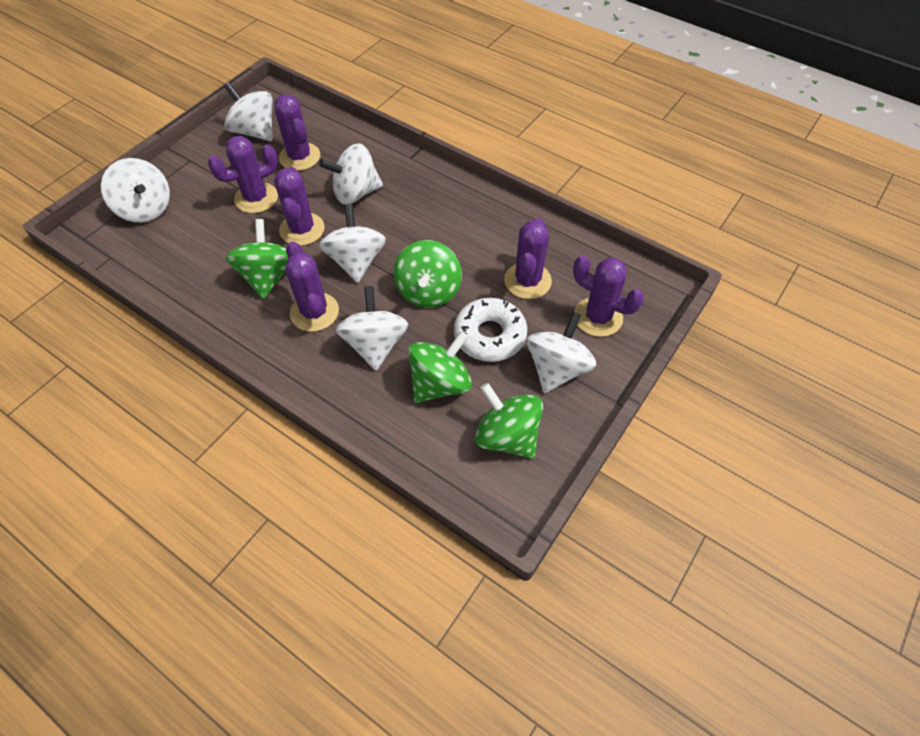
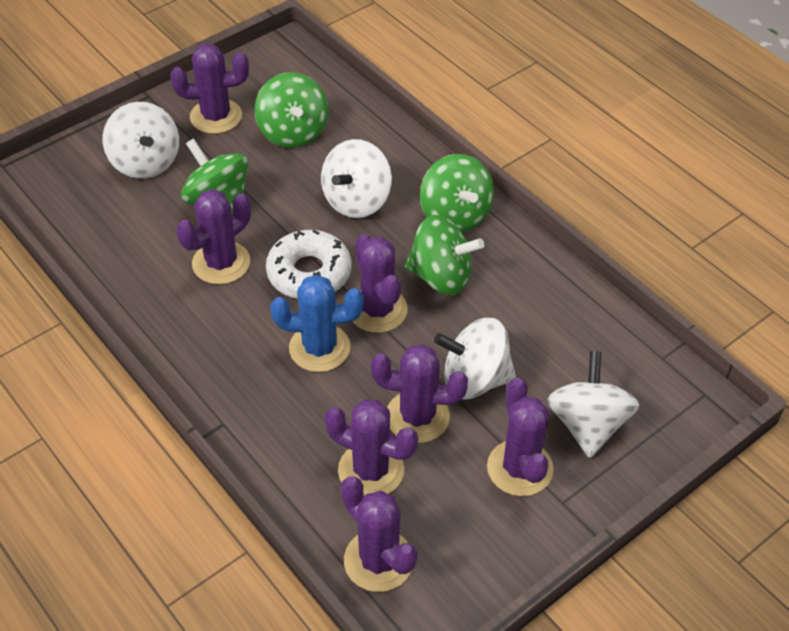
blue cactus: none = 0 -> [270,275,364,372] = 1
purple cactus: [208,136,278,213] [274,94,320,171] [274,167,325,246] [286,241,339,332] [504,218,552,299] [573,256,644,337] = 6 -> [170,43,249,134] [176,189,251,284] [324,399,418,496] [341,476,417,592] [352,234,408,333] [371,344,468,443] [487,378,554,496] = 7
white spinning top: [101,158,170,223] [224,82,272,141] [319,143,383,204] [319,204,386,283] [336,286,408,371] [527,312,596,393] = 6 -> [103,102,179,179] [321,139,392,218] [434,318,516,400] [547,351,640,458] = 4

